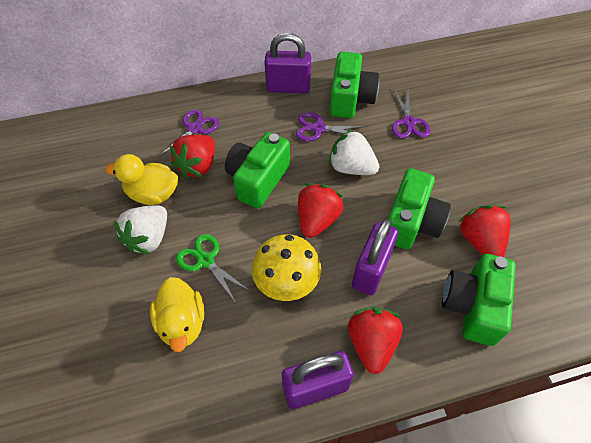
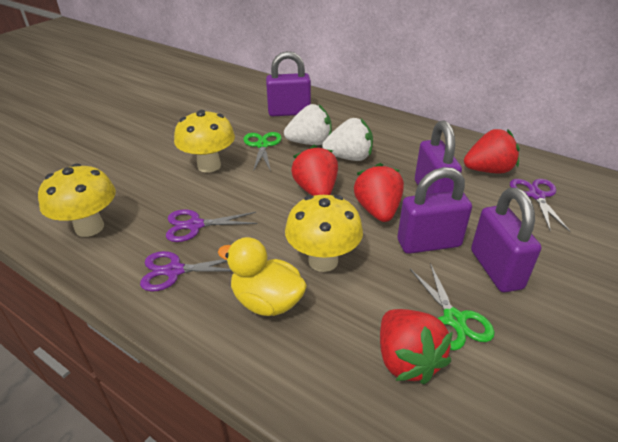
green camera: [225,132,290,208] [330,52,379,118] [388,168,451,249] [442,254,516,346] = 4 -> none = 0
green scissors: [176,234,251,303] = 1 -> [243,132,282,172] [410,263,495,350] = 2
purple padlock: [264,33,311,93] [282,351,354,409] [352,219,398,295] = 3 -> [266,51,311,116] [397,167,472,254] [415,120,462,194] [471,188,541,292] = 4
yellow duck: [105,154,178,205] [150,277,205,352] = 2 -> [218,237,307,316] = 1
yellow mushroom: [252,234,321,301] = 1 -> [38,163,116,237] [174,110,235,173] [285,195,363,272] = 3

